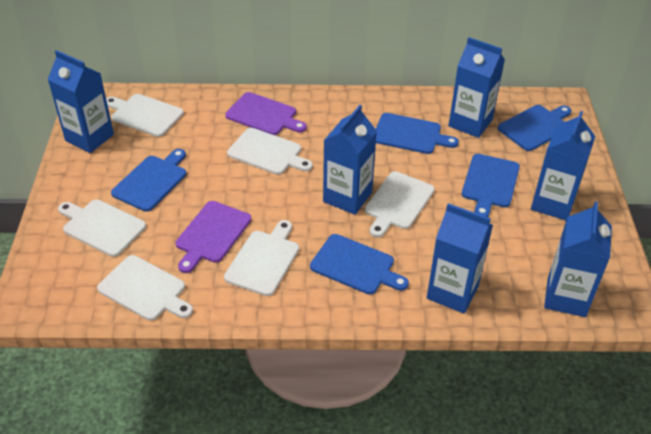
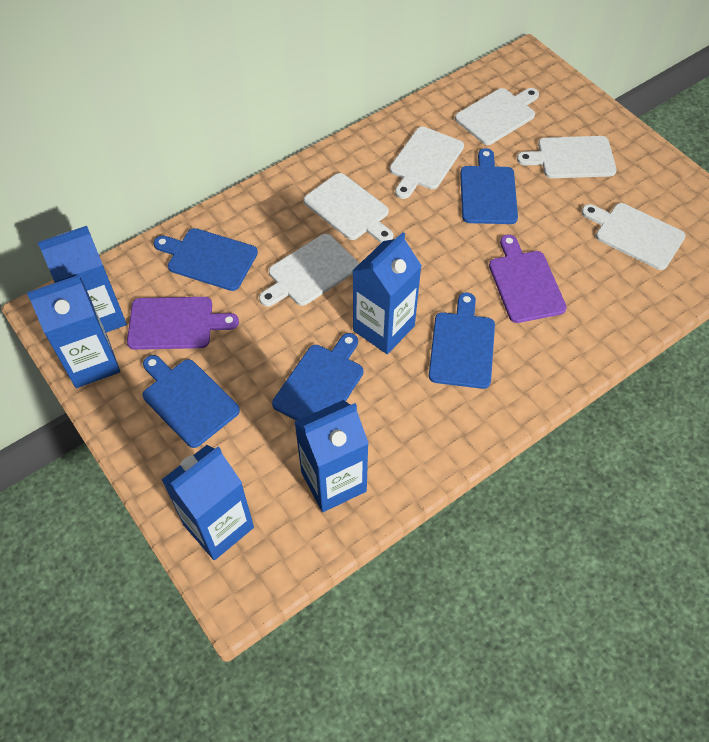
blue carton: [47,50,114,153] [323,105,377,215] [427,203,493,314] [449,37,505,138] [531,111,595,221] [544,201,612,317] = 6 -> [27,275,120,388] [37,226,127,333] [162,445,254,560] [294,400,369,512] [352,232,422,354] = 5

